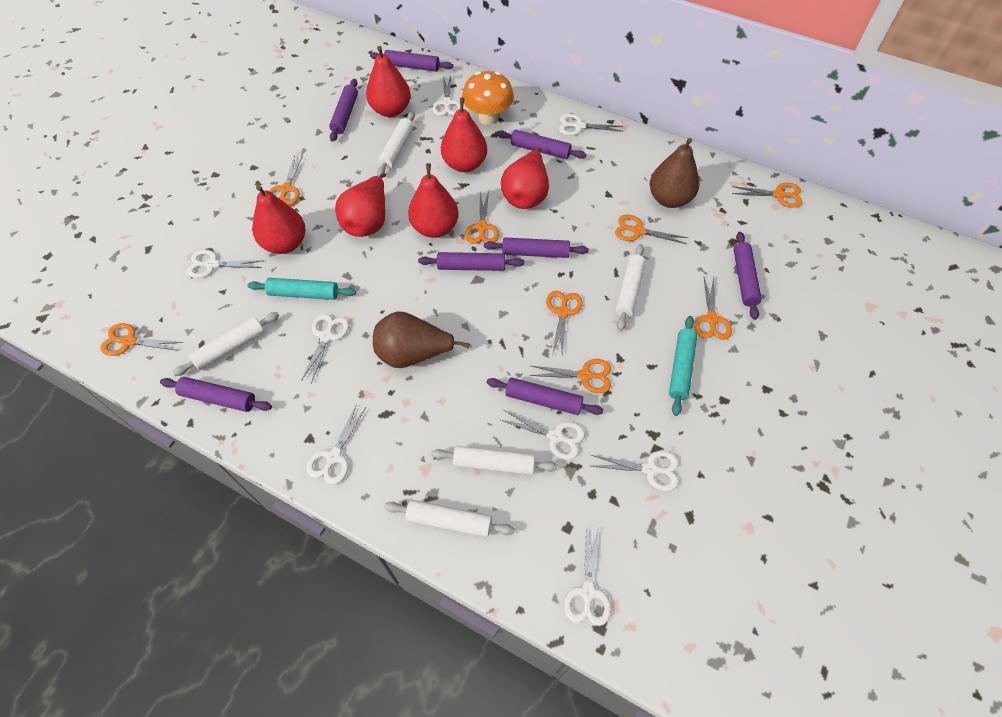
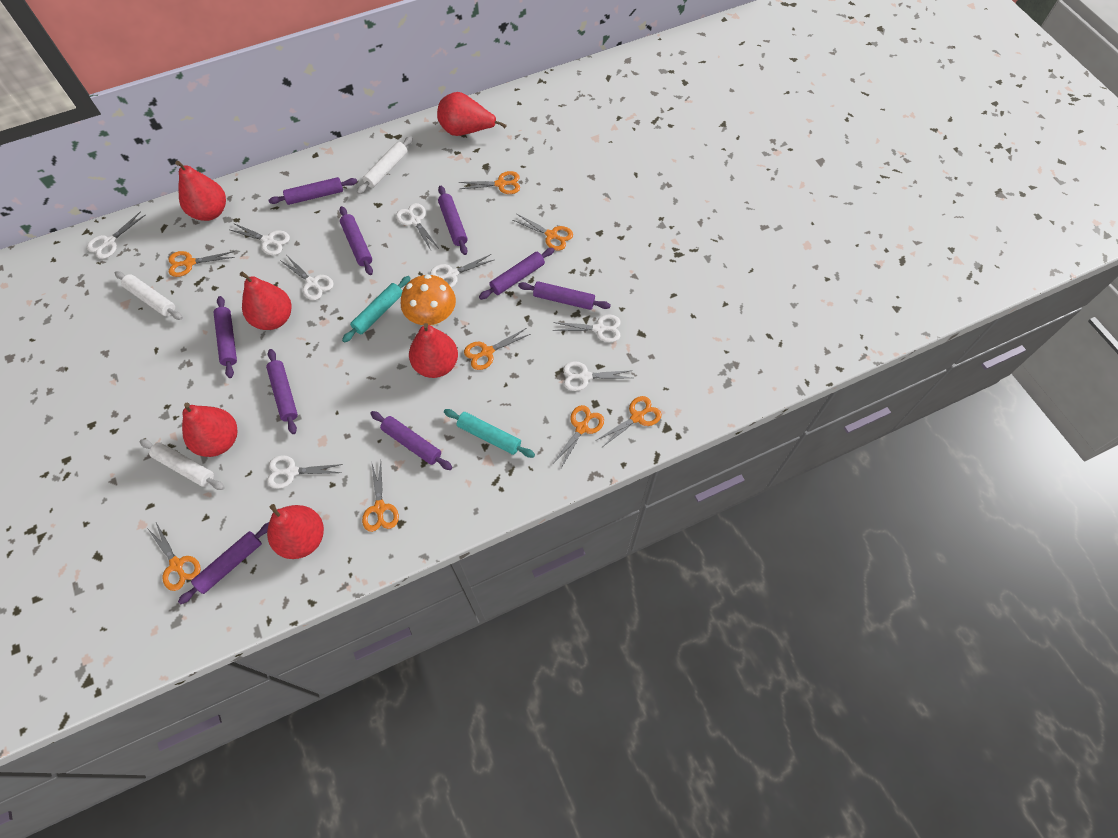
brown pear: [373,311,470,368] [650,138,699,208] = 2 -> none = 0
purple rolling pin: [160,377,272,412] [329,79,358,142] [370,50,453,72] [418,252,524,271] [484,238,589,258] [486,377,603,415] [496,130,587,159] [734,232,762,320] = 8 -> [178,522,269,604] [214,296,237,378] [266,349,298,434] [268,177,357,205] [339,206,373,275] [370,411,452,470] [438,186,468,255] [479,248,554,300] [518,281,611,310] = 9
white rolling pin: [172,312,279,376] [377,112,415,177] [384,500,514,537] [431,446,557,475] [615,244,646,331] = 5 -> [115,271,183,320] [140,439,225,490] [357,136,413,194] = 3

